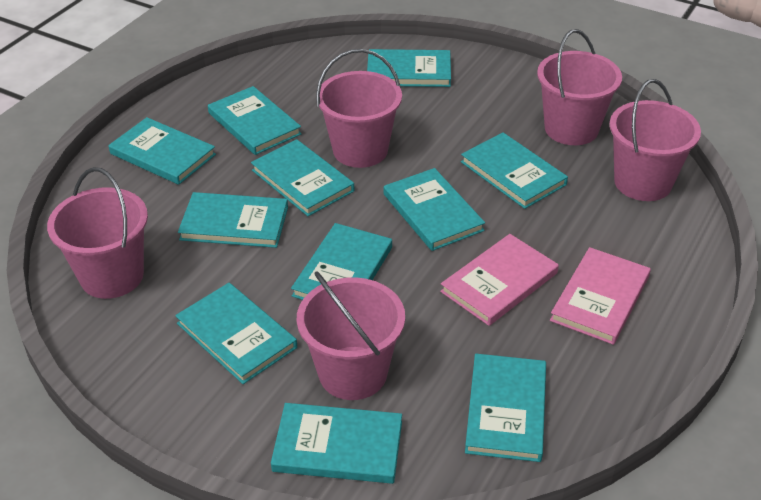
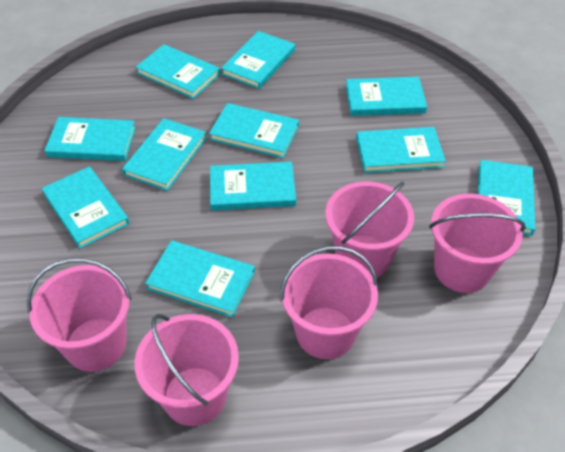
pink book: [440,234,559,326] [550,247,651,345] = 2 -> none = 0

